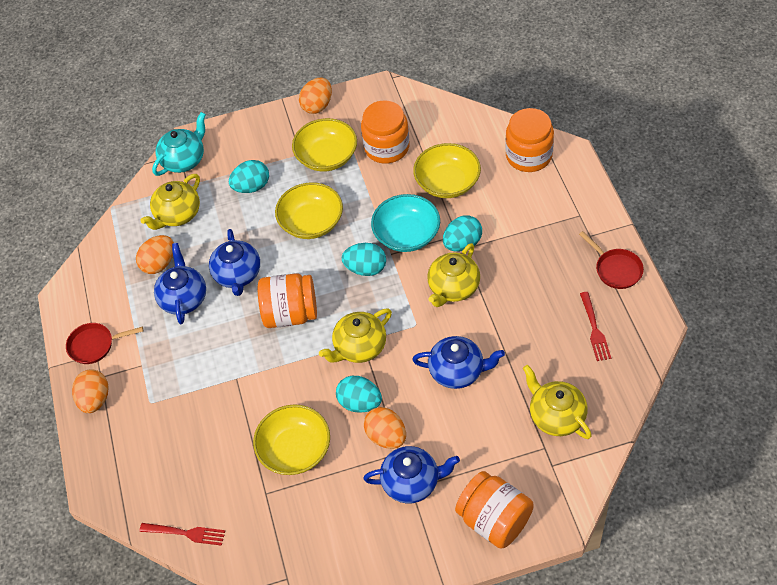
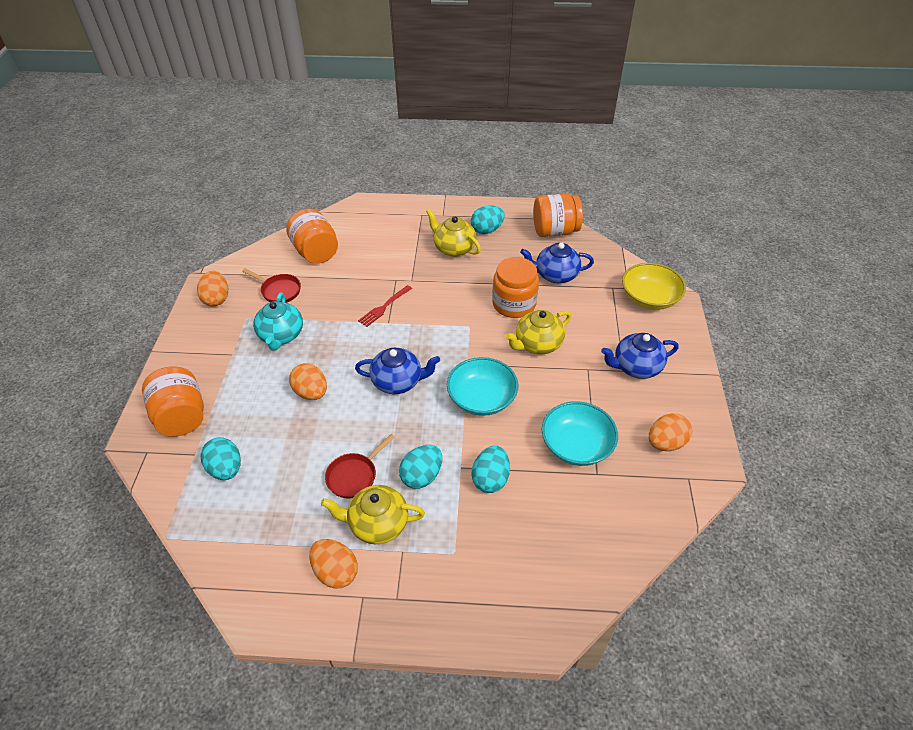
blue teapot: [154,243,206,324] [209,229,260,296] [363,446,460,503] [412,336,505,389] = 4 -> [355,348,440,394] [520,243,594,284] [601,333,679,379] = 3
red fork: [139,523,225,546] [580,292,611,361] = 2 -> [358,285,412,327] = 1
turquoise bowl: [371,194,440,252] = 1 -> [447,357,518,416] [542,401,618,466] = 2
yellow bowl: [253,404,330,475] [275,182,343,239] [292,118,357,172] [413,143,481,198] = 4 -> [622,263,686,310] = 1
yellow teapot: [140,174,200,230] [319,309,392,363] [427,243,480,307] [523,365,592,439] = 4 -> [321,485,425,544] [426,208,481,257] [505,310,571,354] = 3

